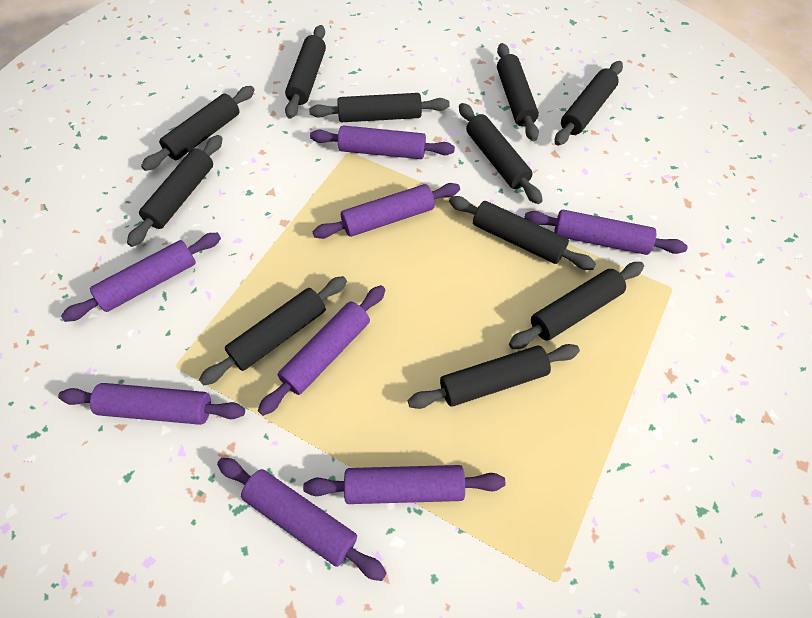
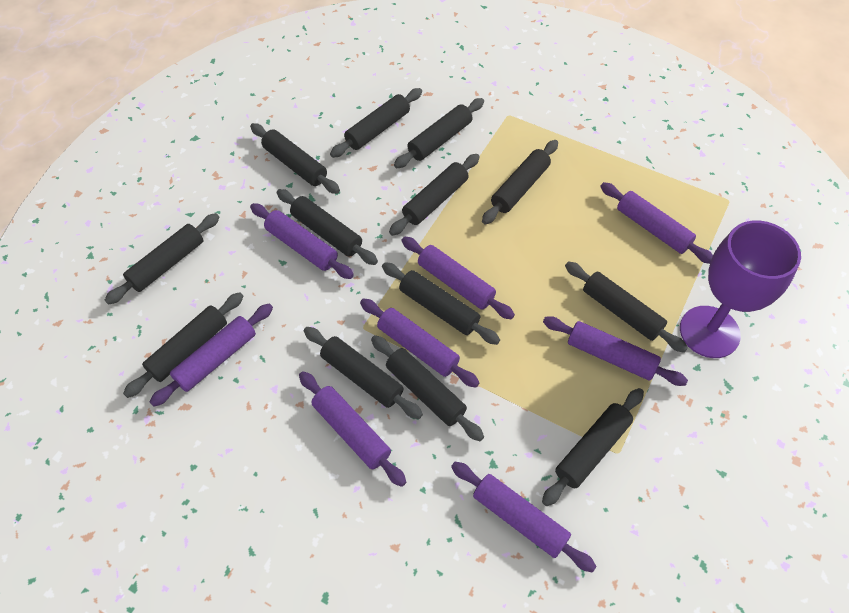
black rolling pin: [127,135,223,247] [141,86,255,171] [199,276,347,386] [285,25,326,119] [309,93,450,122] [408,344,580,409] [449,196,596,270] [459,103,543,204] [497,43,539,141] [509,262,644,349] [555,61,623,146] = 11 -> [105,213,220,305] [123,292,244,398] [250,123,340,194] [277,189,378,265] [304,327,423,419] [330,88,422,158] [371,335,484,441] [382,262,500,345] [389,154,480,236] [394,98,484,168] [482,140,558,224] [542,388,644,506] [565,262,688,353] = 13
purple goblet: none = 0 -> [680,220,801,358] = 1

